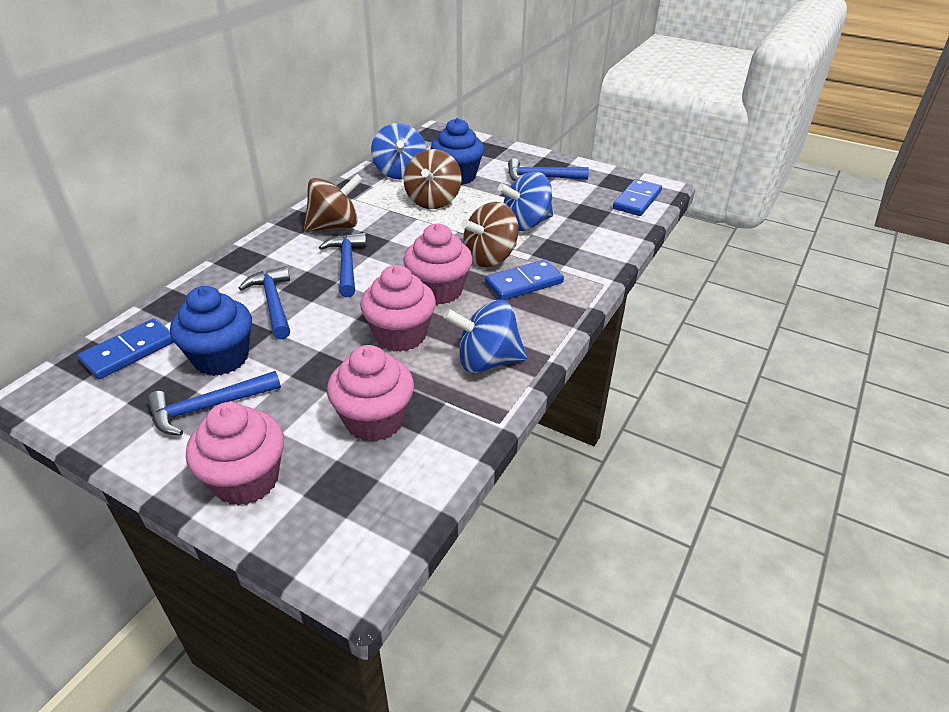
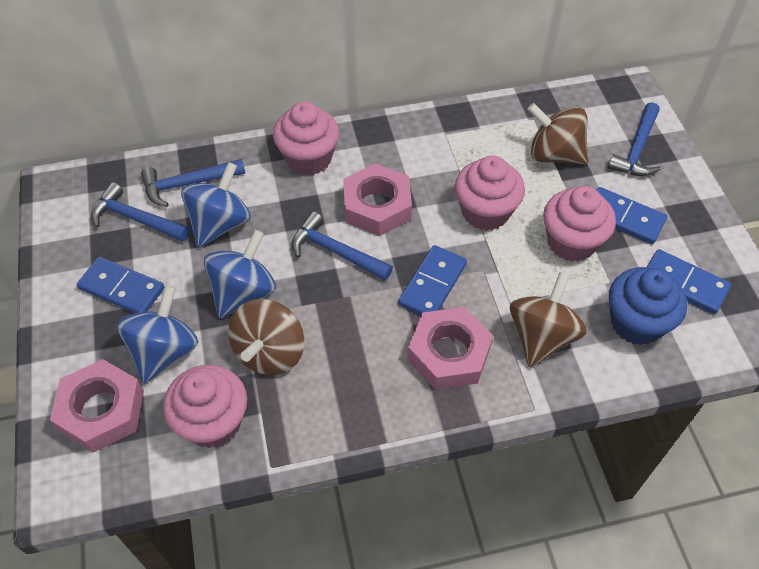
blue cupcake: [170,286,252,376] [430,118,484,185] = 2 -> [609,267,687,345] = 1
blue domino: [78,318,174,379] [485,259,564,300] [613,179,662,216] = 3 -> [77,257,164,313] [398,245,467,315] [597,187,667,244] [647,249,731,314] = 4
pink nut: none = 0 -> [50,359,144,452] [344,163,412,236] [407,307,493,390] = 3

